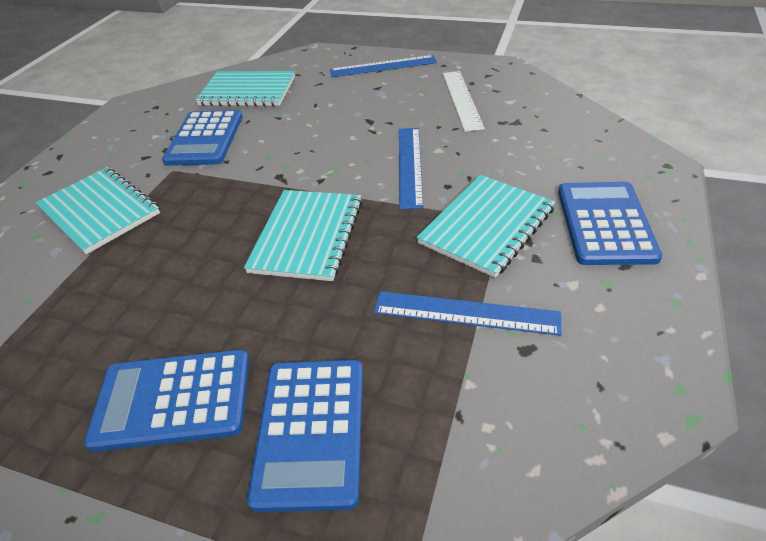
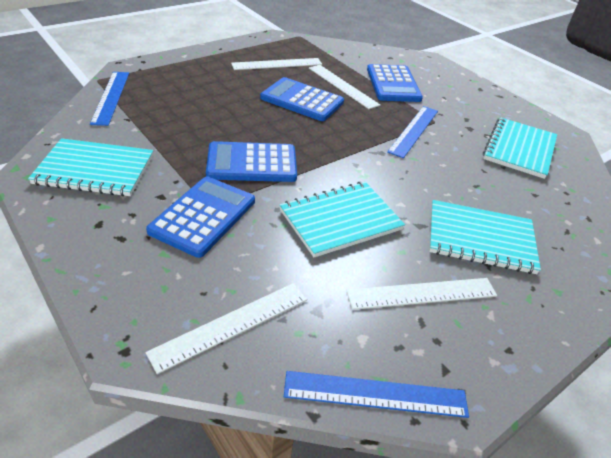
white ruler: [443,71,485,132] = 1 -> [146,283,307,374] [231,58,322,70] [309,65,380,109] [346,278,497,310] = 4

